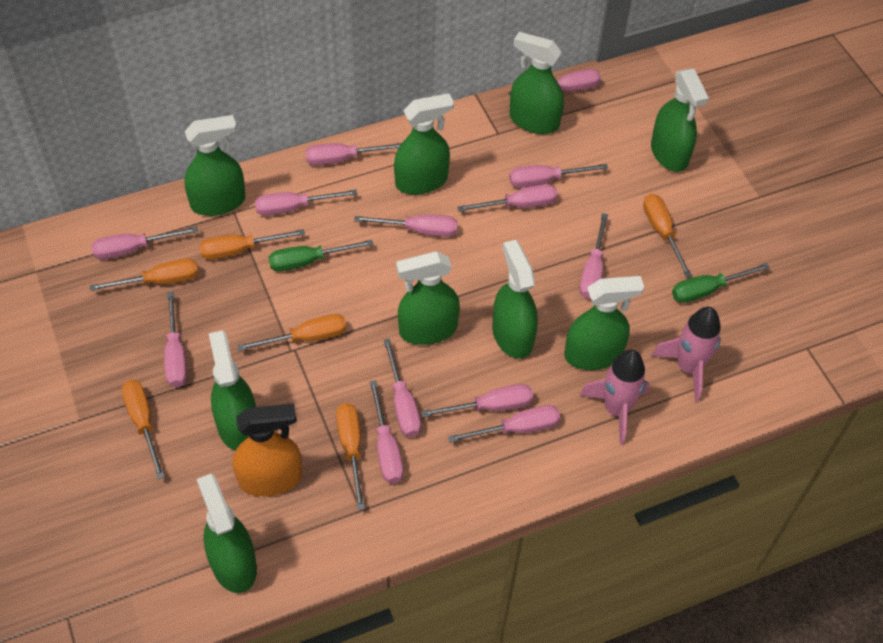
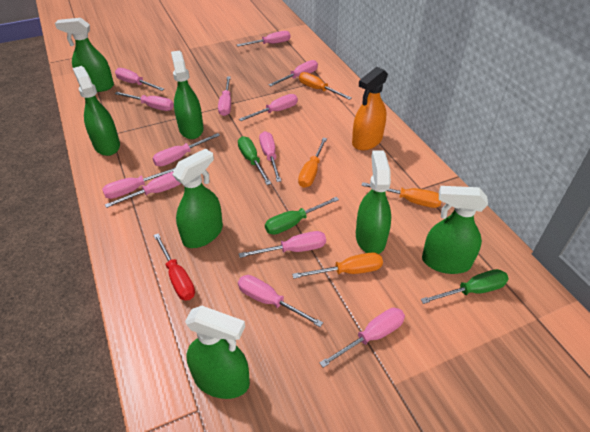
green screwdriver: [269,240,373,271] [672,263,770,303] = 2 -> [238,136,271,185] [265,197,339,235] [421,269,509,304] = 3
green spray bottle: [184,115,246,216] [197,474,257,593] [209,330,256,451] [394,93,454,195] [396,251,460,345] [492,240,538,359] [509,32,564,134] [564,276,644,370] [651,69,709,172] = 9 -> [55,18,114,92] [73,66,120,156] [171,51,204,139] [172,148,223,248] [185,305,250,399] [356,150,391,254] [422,186,488,274] = 7
orange screwdriver: [90,259,199,291] [122,380,165,479] [200,229,305,260] [237,314,347,351] [336,403,365,510] [643,194,692,278] = 6 -> [292,252,383,279] [298,138,327,188] [299,72,352,100] [361,182,441,208] = 4
pink rocket: [579,349,649,445] [652,307,721,402] = 2 -> none = 0
red screwdriver: none = 0 -> [153,233,195,301] = 1

